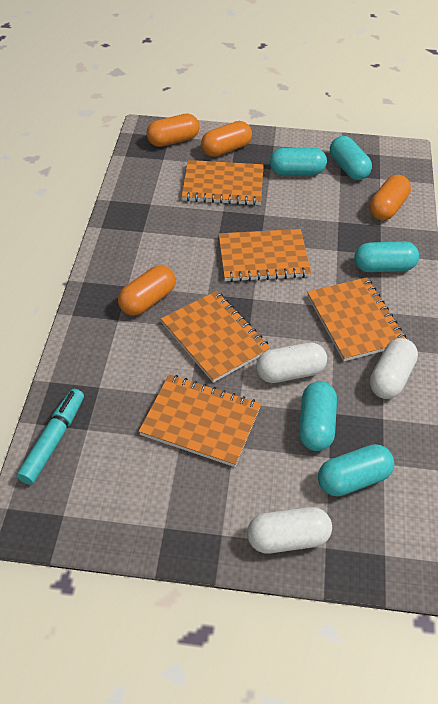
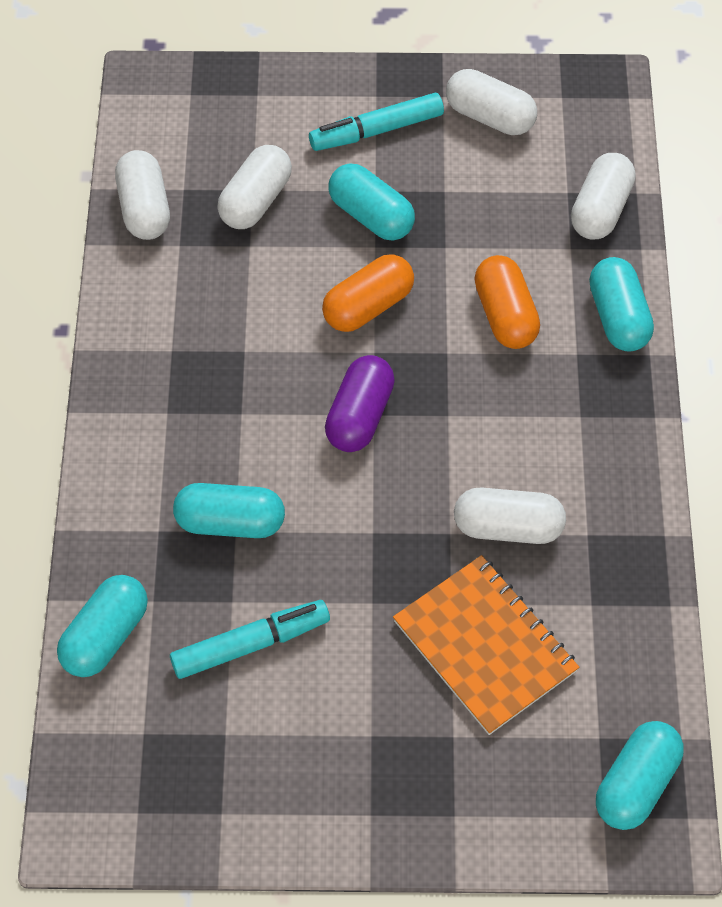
orange capsule: [118,265,175,316] [147,114,200,147] [201,121,252,157] [369,175,411,220] = 4 -> [322,254,414,332] [474,255,540,349] = 2
orange notebook: [139,374,261,467] [161,291,271,383] [182,160,264,205] [219,229,311,282] [307,277,406,361] = 5 -> [393,555,579,735] = 1
purple capsule: none = 0 -> [325,355,395,452] = 1
turquoise marker: [17,389,84,485] = 1 -> [170,600,330,679] [309,93,444,151] = 2
white capsule: [247,507,332,554] [256,342,327,383] [370,338,418,399] = 3 -> [115,150,170,240] [217,145,292,229] [446,69,537,135] [454,487,566,544] [571,153,636,240] = 5

